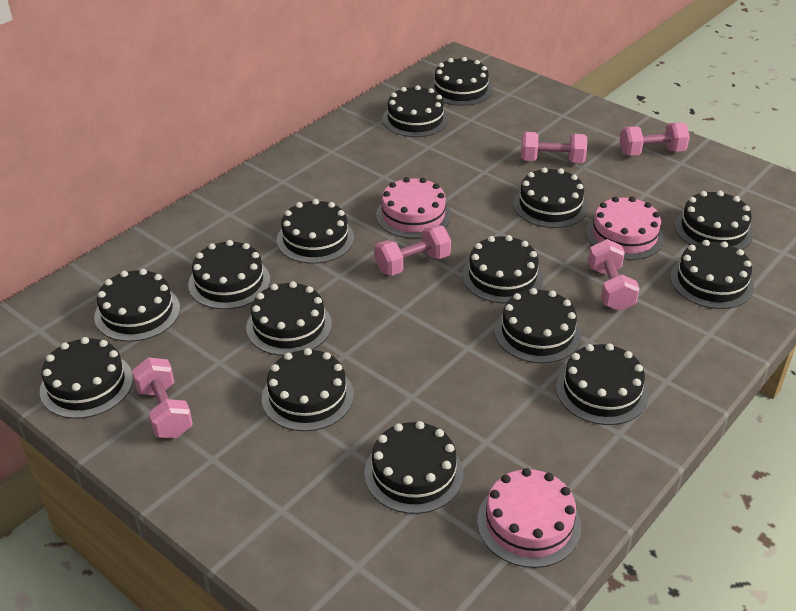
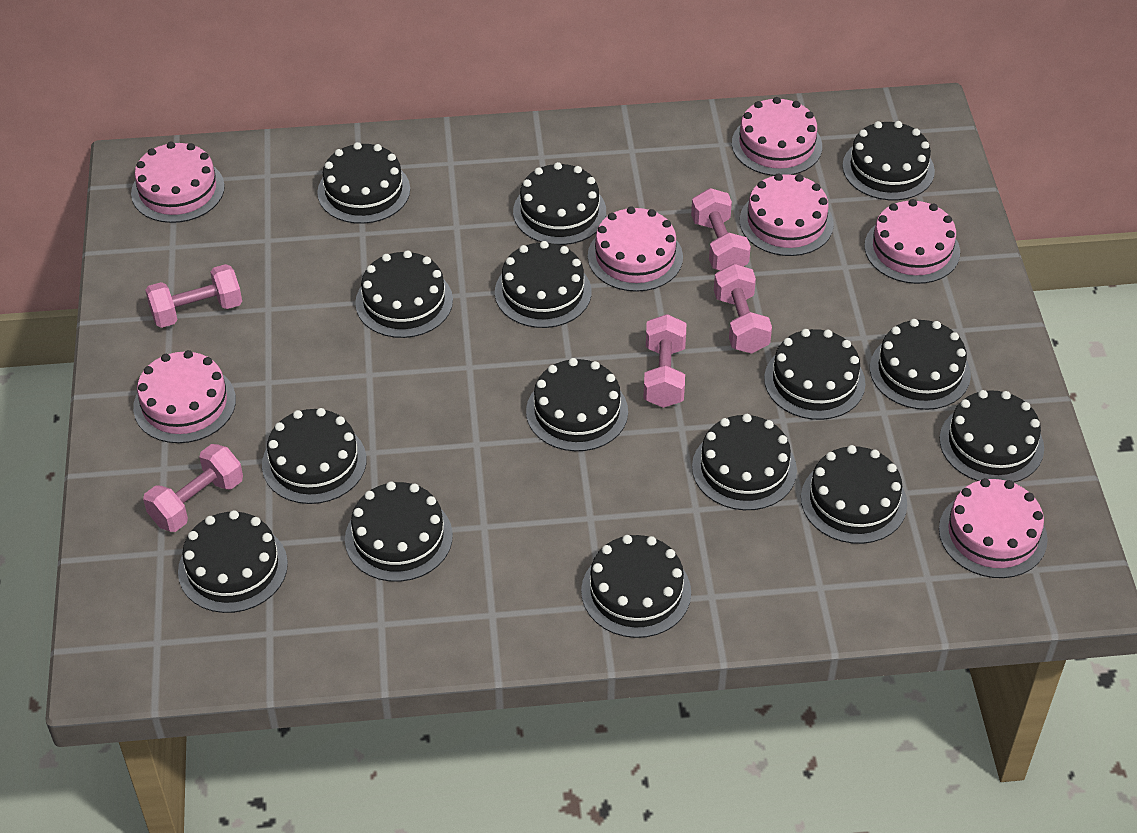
pink cake: [376,177,451,239] [477,468,582,568] [586,196,664,260] = 3 -> [131,142,225,223] [133,350,236,443] [588,206,683,292] [732,97,822,176] [740,173,834,256] [864,199,960,284] [939,478,1048,578] = 7

